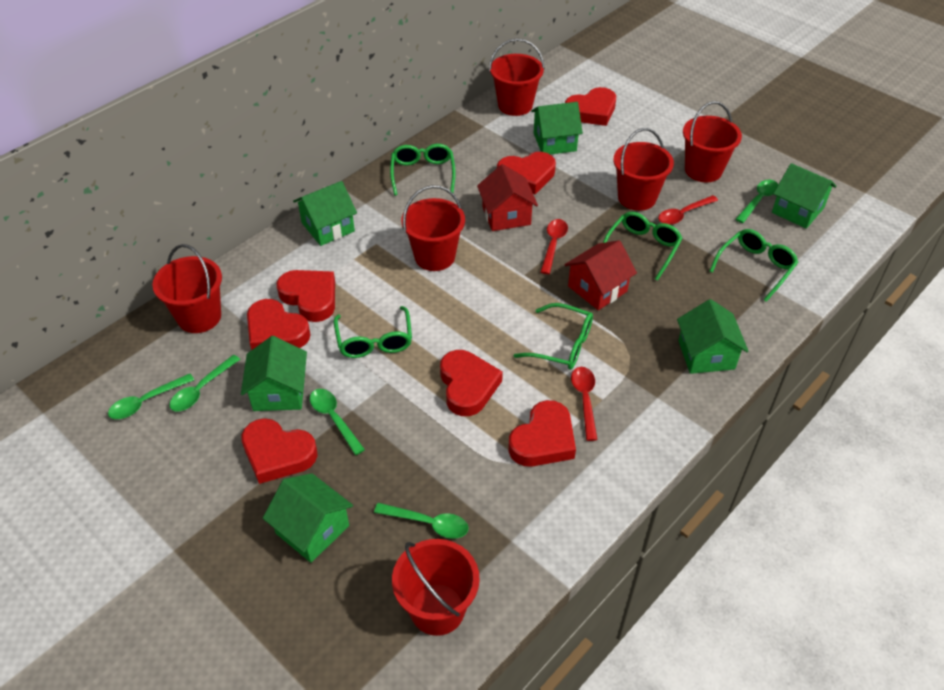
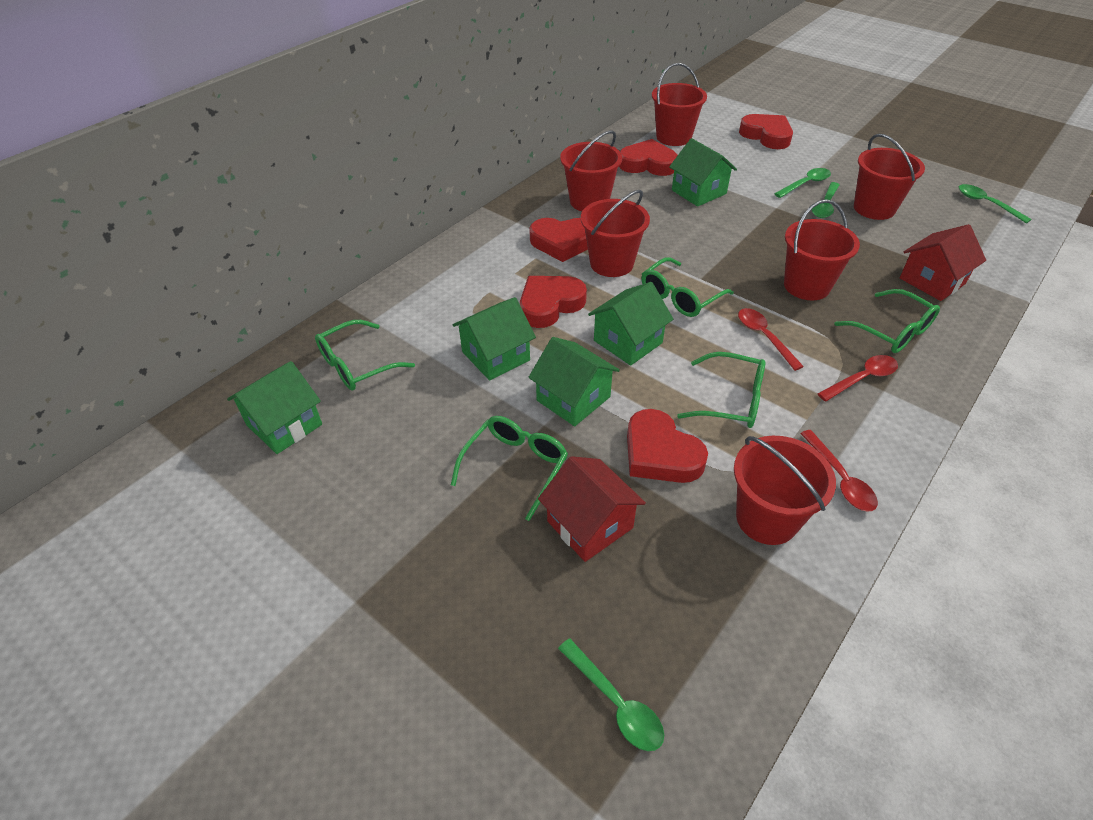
green house: [241,336,307,411] [263,473,353,563] [293,181,357,246] [531,102,583,155] [677,299,749,374] [772,163,837,229] = 6 -> [227,361,322,454] [453,297,536,381] [528,337,620,426] [588,282,674,366] [669,138,737,207] = 5
green spoon: [108,374,194,419] [169,355,241,411] [310,389,365,455] [374,503,468,539] [736,180,778,223] = 5 -> [558,638,664,751] [774,168,831,198] [812,182,840,218] [959,184,1032,223] = 4
red heart: [241,418,318,484] [247,299,311,350] [277,270,335,322] [440,350,503,416] [497,152,556,194] [508,400,576,467] [565,87,616,126] = 7 -> [520,276,587,328] [529,218,588,262] [619,139,678,176] [627,409,708,483] [739,114,793,149] = 5

